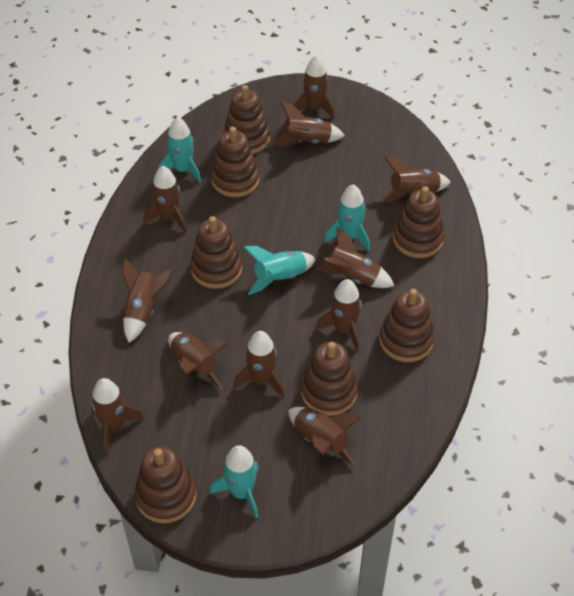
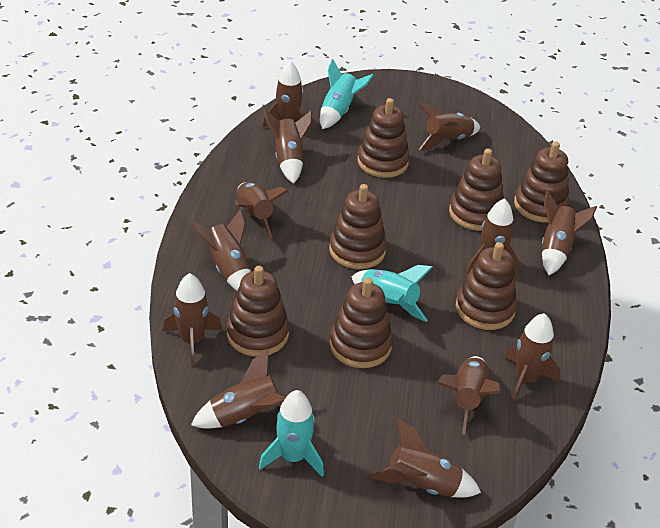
brown rocket: [91,378,144,454] [122,258,173,342] [143,166,187,233] [168,332,228,390] [233,331,285,398] [273,102,345,146] [289,407,362,466] [294,55,335,119] [315,227,394,288] [316,279,361,351] [381,157,451,203] = 11 -> [163,273,222,366] [191,210,251,291] [191,350,287,429] [235,182,288,239] [262,61,307,137] [264,109,312,184] [370,419,481,497] [417,102,480,150] [436,356,501,435] [466,198,520,275] [505,313,561,402] [542,190,597,275] = 12
turquoise rocket: [159,117,201,183] [210,445,259,519] [243,246,316,295] [324,184,370,252] = 4 -> [259,390,324,477] [320,59,374,129] [352,265,433,322] = 3

